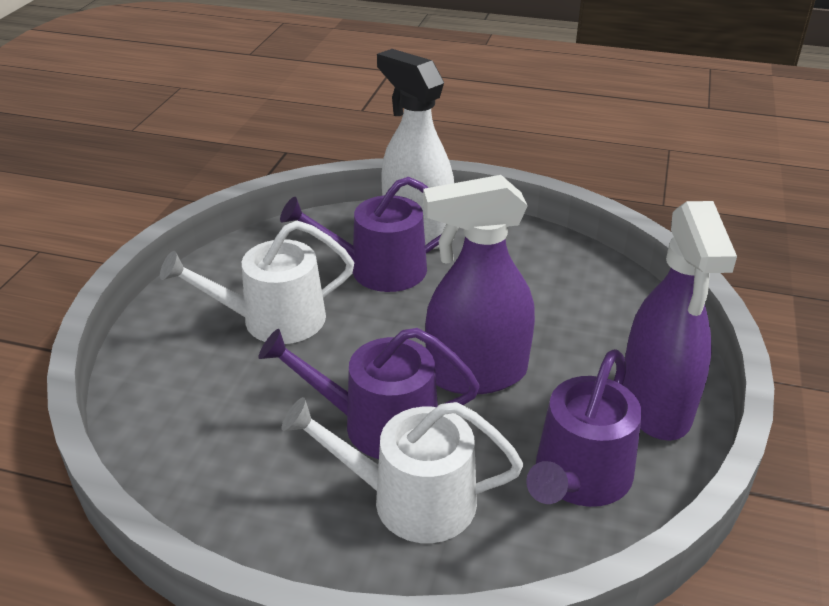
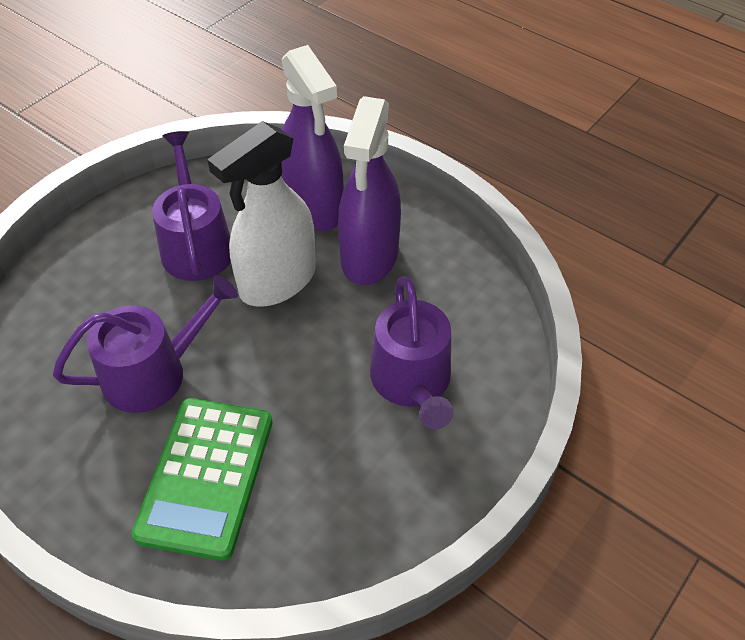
green calculator: none = 0 -> [132,398,273,561] = 1
white watering can: [160,221,354,344] [281,397,523,543] = 2 -> none = 0

